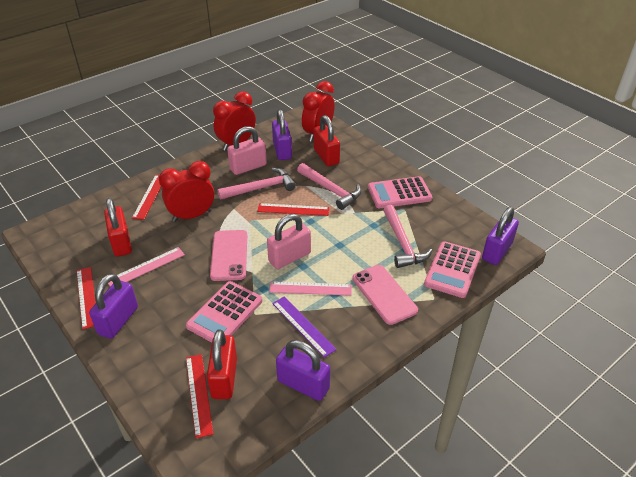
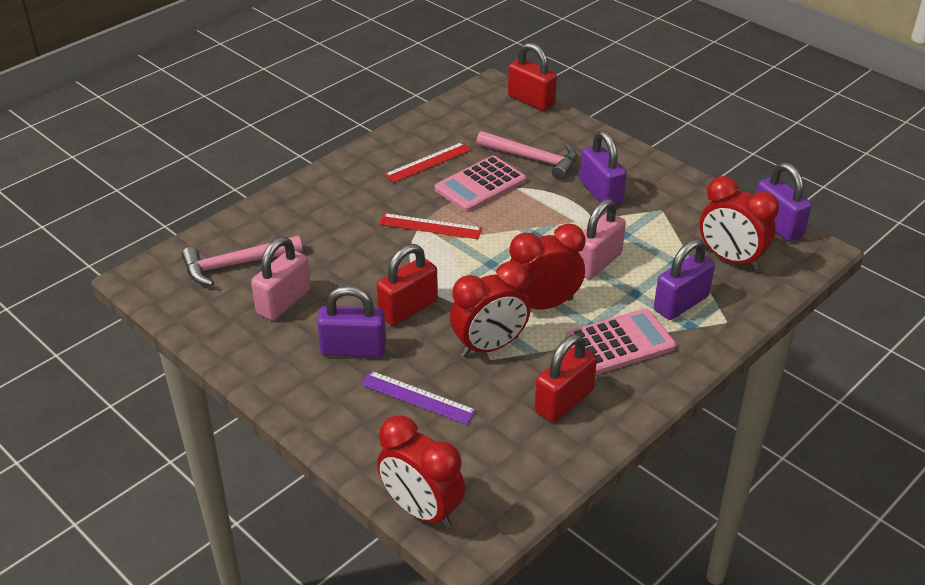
pink calculator: [186,281,263,343] [368,176,433,208] [424,241,481,298] = 3 -> [435,155,526,212] [566,308,676,375] = 2
pink hammer: [217,168,296,200] [297,163,361,210] [383,205,433,268] = 3 -> [182,236,302,286] [476,131,577,180] = 2
pink phone: [210,230,247,281] [352,265,418,325] = 2 -> none = 0
pink ruler: [108,247,185,286] [269,281,352,296] = 2 -> none = 0
red clock: [159,161,214,222] [213,91,256,151] [302,81,335,142] = 3 -> [377,415,465,529] [450,261,531,357] [509,223,585,309] [700,176,779,270] = 4
red ruler: [77,267,96,329] [132,175,161,220] [186,354,213,438] [257,203,330,216] = 4 -> [379,213,482,239] [384,142,472,183] = 2

